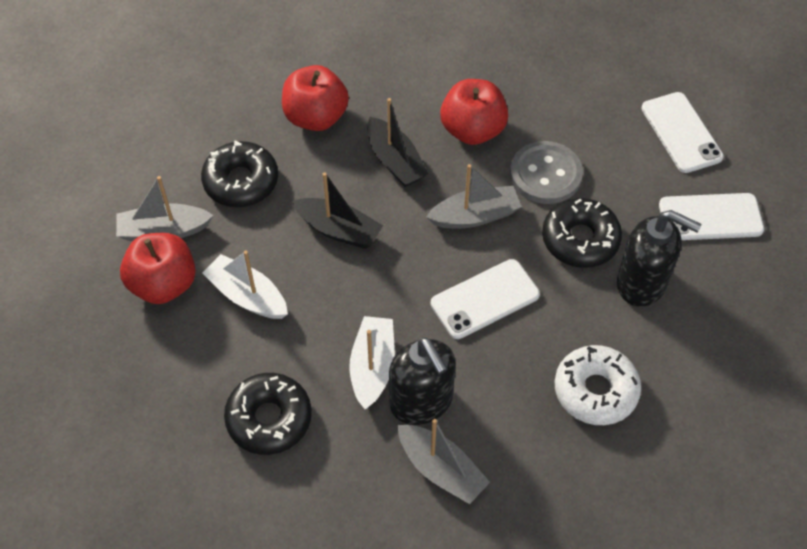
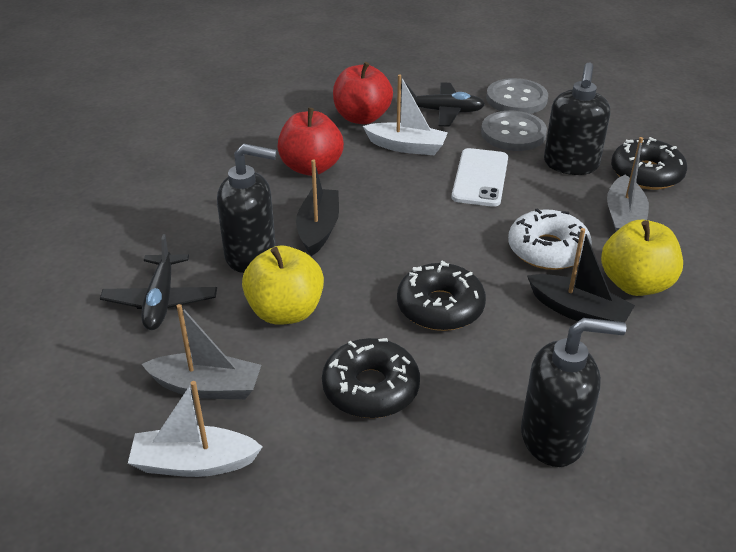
black plane: none = 0 -> [100,234,217,330] [401,82,485,127] = 2
black soap dispenser: [389,337,456,425] [617,210,701,307] = 2 -> [217,144,277,273] [521,318,626,467] [544,62,610,175] = 3
grey boat: [116,176,213,241] [398,419,490,504] [426,164,522,228] = 3 -> [142,304,261,399] [607,137,649,231] = 2
grey button: [510,141,583,204] = 1 -> [481,111,547,151] [486,78,548,114] = 2
red apple: [120,233,196,304] [282,65,349,131] [440,79,508,145] = 3 -> [278,108,344,176] [333,62,393,124] = 2
white phone: [431,259,540,339] [641,92,724,173] [659,193,764,240] = 3 -> [452,148,508,207] = 1
yellow apple: none = 0 -> [242,246,324,325] [601,220,683,296] = 2

